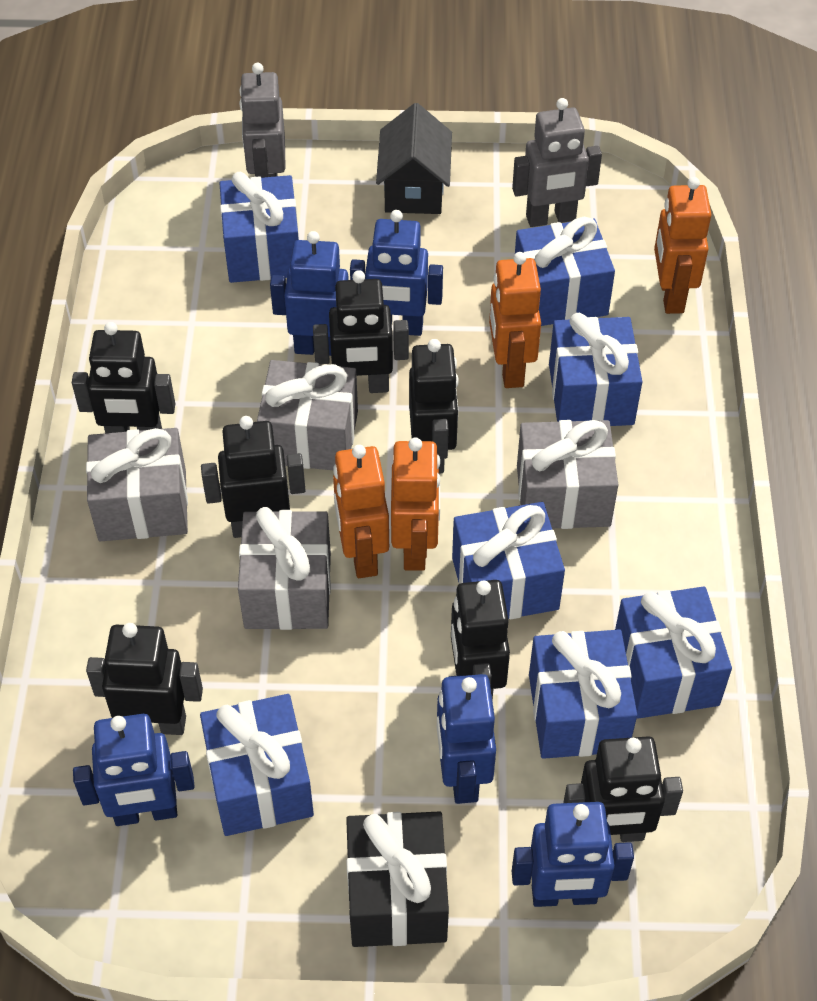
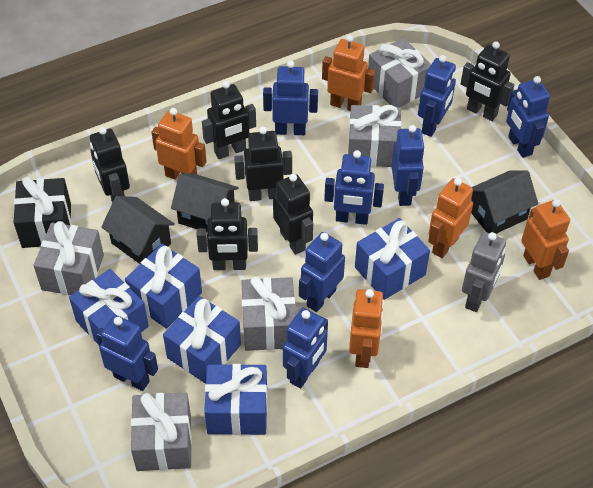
black house: [376,103,452,214] = 1 -> [101,196,175,264] [171,173,239,232] [471,170,538,234] = 3
black robot: [72,322,175,433] [86,623,203,735] [201,416,306,538] [313,270,409,393] [409,339,459,473] [451,580,510,701] [563,736,683,842] = 7 -> [90,127,130,203] [197,198,258,270] [202,81,256,159] [234,126,292,201] [273,174,313,255] [461,41,514,121] = 6
blue gift: [200,694,314,836] [219,171,299,283] [452,502,565,619] [515,217,615,326] [529,630,637,759] [549,313,642,426] [615,586,732,719] = 7 -> [69,269,149,345] [125,244,202,329] [163,296,241,384] [204,364,267,435] [355,218,430,300] = 5
blue robot: [73,714,195,826] [270,231,353,356] [350,210,443,336] [437,674,496,804] [512,802,634,907] = 5 -> [96,315,158,391] [263,61,318,135] [283,308,328,388] [299,232,345,312] [324,150,384,225] [391,125,425,206] [418,55,456,137] [506,76,550,158] = 8
grey gift: [86,428,188,541] [238,507,331,630] [257,360,358,470] [517,420,618,529] = 4 -> [33,221,104,295] [131,393,192,471] [241,276,295,351] [348,105,402,167] [368,38,431,107] = 5
grey robot: [239,63,286,178] [512,98,602,227] = 2 -> [462,232,506,312] = 1
orange robot: [333,445,389,578] [391,437,440,571] [489,252,541,388] [654,177,711,314] = 4 -> [152,108,207,179] [322,35,375,111] [349,289,384,368] [428,178,473,258] [521,199,570,280] = 5

